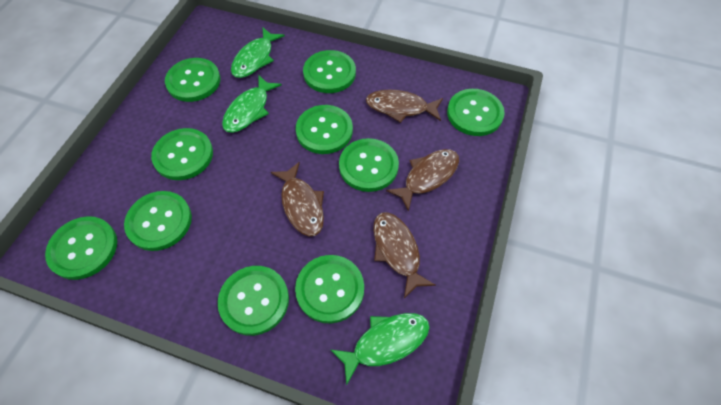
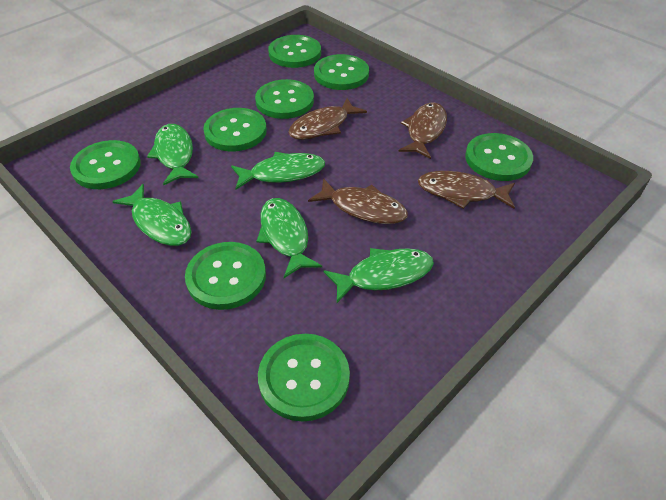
green button: [45,216,117,280] [124,191,192,251] [151,128,213,180] [165,58,221,102] [218,266,289,336] [295,255,364,324] [296,105,353,154] [303,50,356,93] [339,138,399,192] [447,89,505,136] = 10 -> [70,140,141,189] [185,242,266,310] [203,108,267,152] [255,79,314,119] [258,334,350,422] [268,35,321,68] [314,54,369,90] [465,133,533,181] = 8
green fish: [222,75,282,133] [231,27,285,78] [330,313,430,386] = 3 -> [112,184,192,246] [147,124,198,185] [231,152,325,190] [257,198,322,278] [324,248,434,303] = 5

